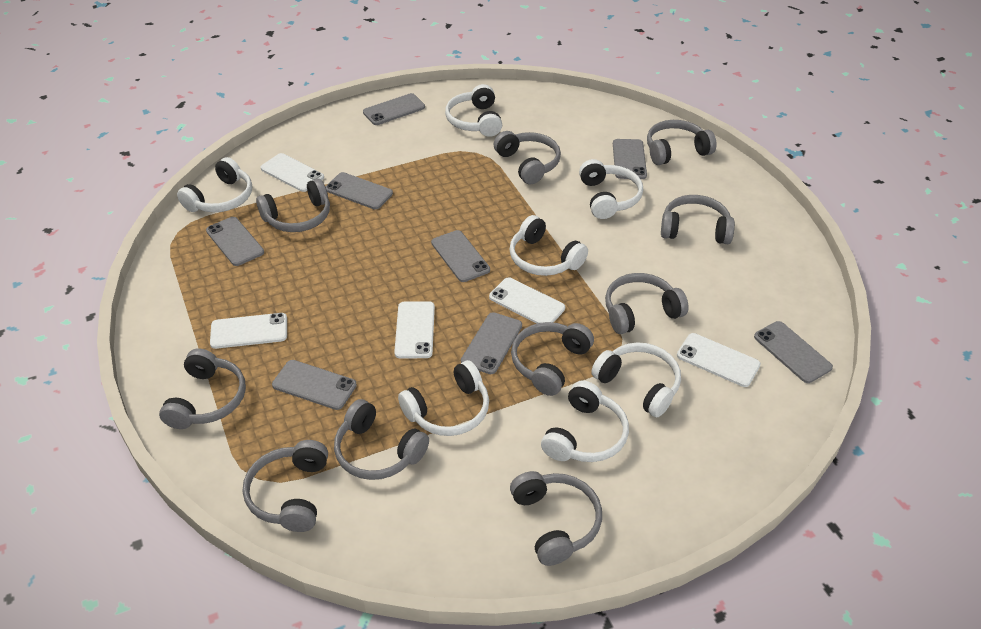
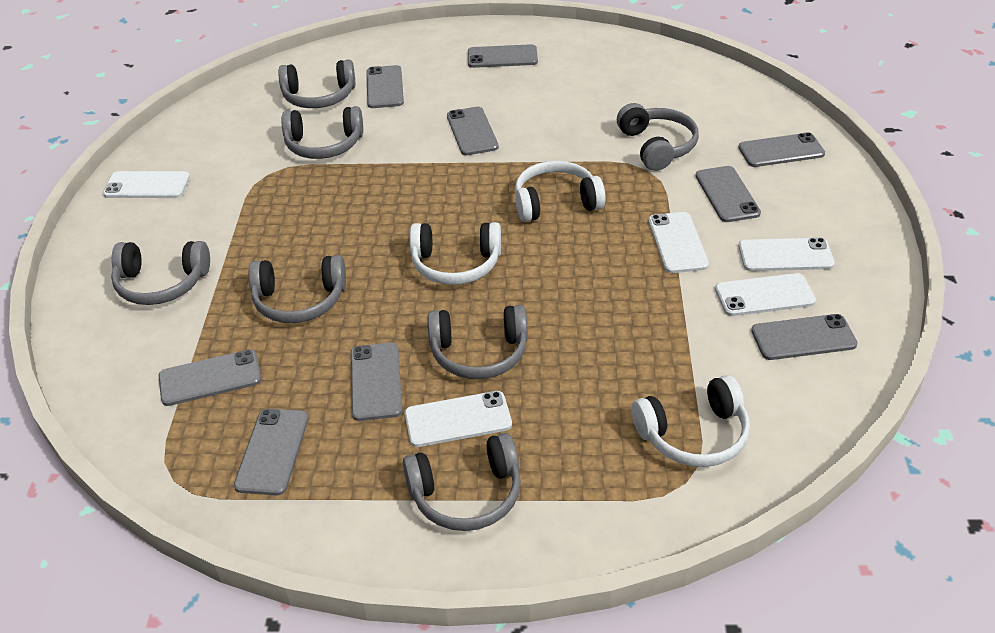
grey headphones: [159,348,246,429] [243,440,328,532] [256,179,330,232] [334,399,429,480] [493,131,561,184] [510,471,602,566] [511,322,594,396] [605,273,689,334] [647,120,717,165] [661,195,735,244] = 10 -> [111,241,210,305] [249,255,346,323] [278,59,355,108] [281,106,363,159] [403,433,521,531] [428,305,528,379] [617,103,699,171] = 7
grey phone: [206,217,264,266] [272,360,357,410] [325,172,393,209] [363,93,425,125] [431,230,490,282] [461,312,522,374] [613,139,647,179] [754,321,833,383] = 8 -> [158,349,261,406] [234,408,309,496] [350,343,402,421] [366,65,404,108] [447,107,499,155] [468,44,538,68] [696,166,761,222] [738,132,825,167] [751,314,858,360] = 9
white headphones: [177,157,252,212] [398,360,489,436] [445,84,502,137] [509,215,588,276] [541,380,629,462] [579,159,643,219] [591,343,681,417] = 7 -> [410,222,501,285] [515,161,606,222] [632,375,750,467] = 3

